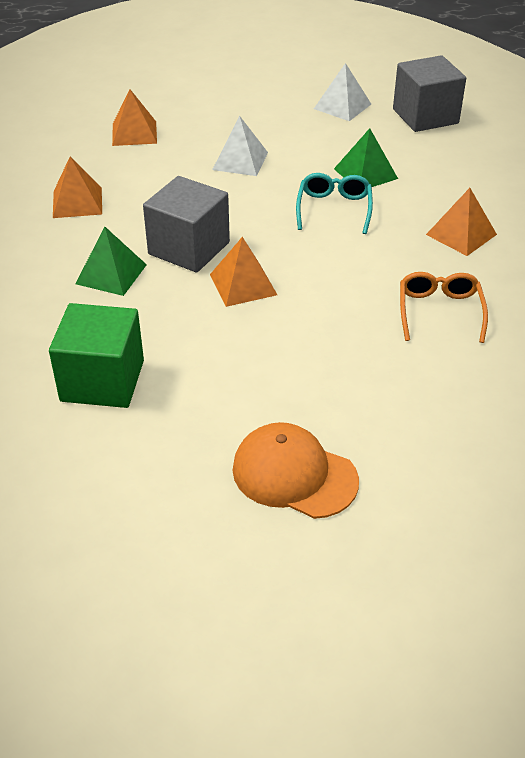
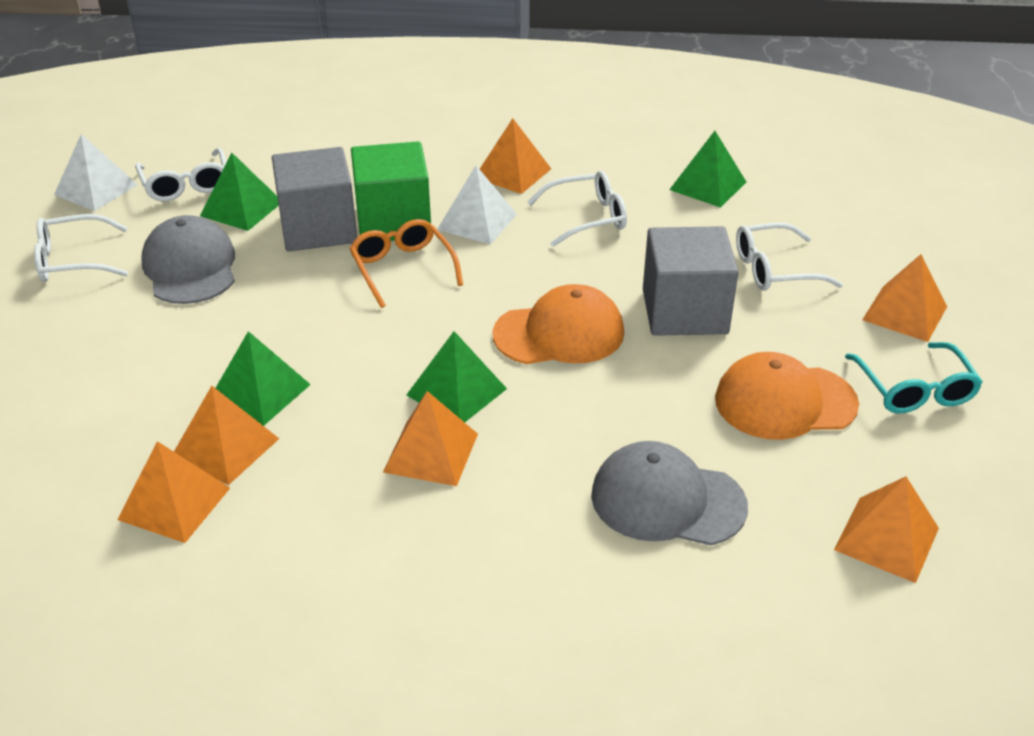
green pyramid: [76,227,147,296] [334,128,398,187] = 2 -> [200,153,279,231] [216,331,311,426] [407,331,507,422] [669,131,746,208] = 4
grey cap: none = 0 -> [141,215,235,304] [591,441,748,545] = 2
orange cap: [232,422,359,519] = 1 -> [492,284,624,364] [715,352,859,440] = 2
orange pyramid: [53,156,102,218] [112,89,157,146] [210,237,277,307] [426,188,497,256] = 4 -> [117,441,230,543] [174,386,279,485] [383,391,478,486] [480,118,551,194] [834,477,939,583] [862,254,947,342] = 6
white glasses: none = 0 -> [34,214,128,282] [135,148,227,202] [528,171,627,247] [736,223,843,291] = 4

